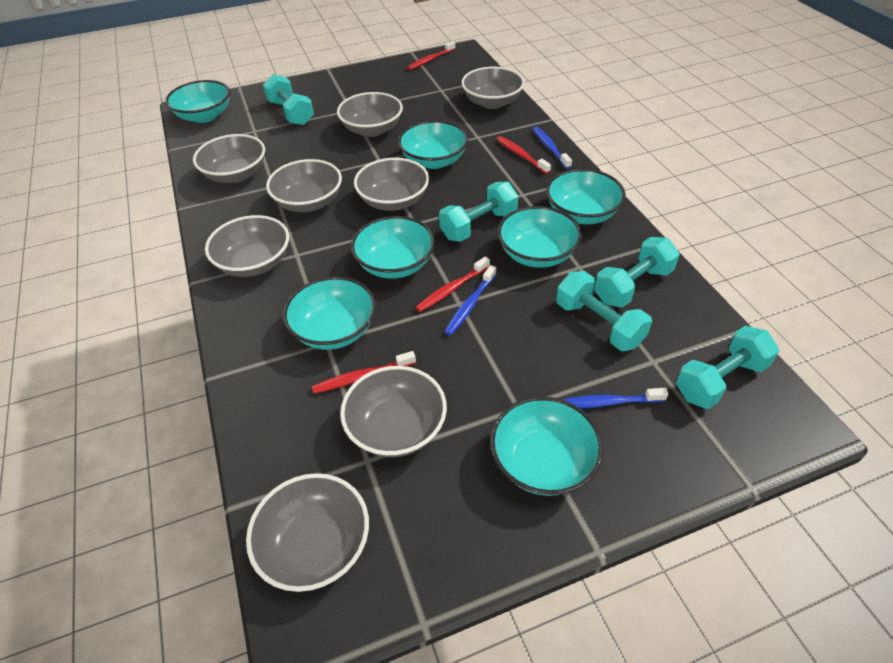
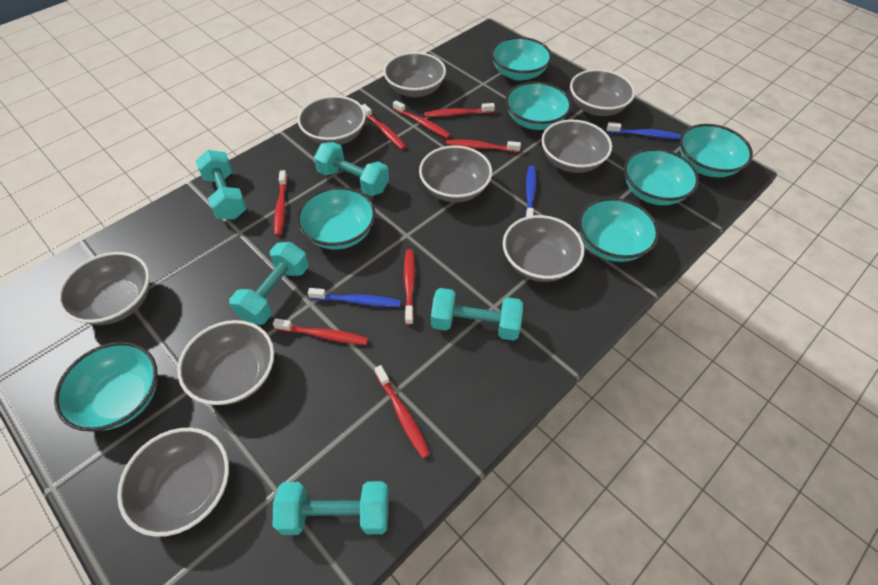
grey bowl: [193,134,265,183] [205,215,289,277] [246,473,369,592] [266,159,342,212] [337,92,403,137] [340,366,447,457] [354,158,429,211] [461,67,524,109] = 8 -> [58,252,150,325] [117,428,229,537] [177,320,274,405] [298,96,366,145] [383,52,446,97] [419,145,492,202] [503,215,584,282] [541,120,612,173] [570,69,635,116] = 9
red toothbrush: [312,351,416,394] [407,41,456,70] [416,256,490,312] [497,136,551,174] = 4 -> [273,318,368,345] [274,170,288,236] [362,104,406,150] [375,365,430,458] [393,100,450,138] [404,249,415,325] [424,103,495,117] [446,139,521,152] = 8

